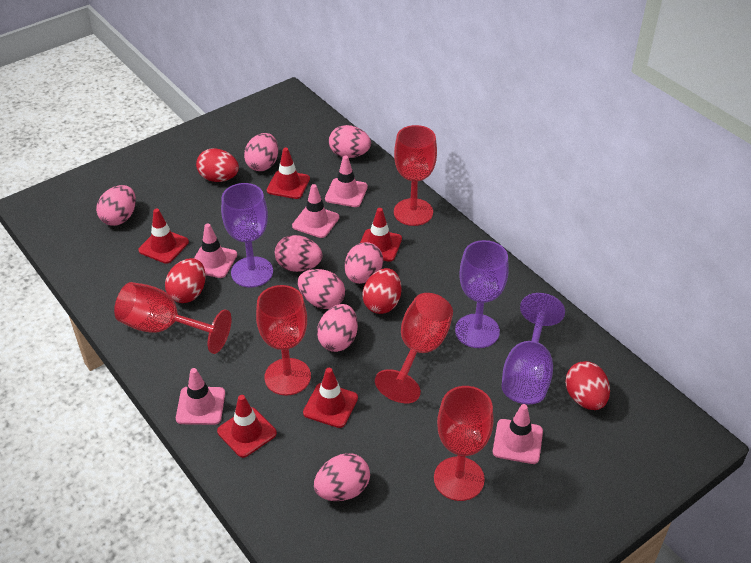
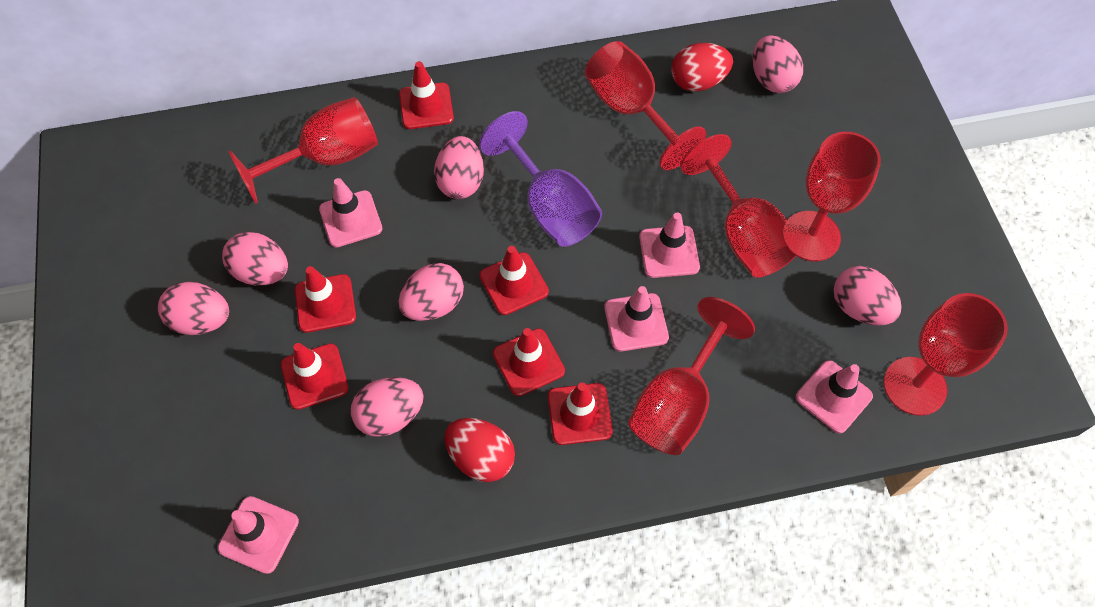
pink egg: [96,185,136,226] [244,133,278,171] [275,235,322,272] [298,269,345,309] [314,453,370,501] [317,304,358,352] [329,125,371,158] [345,242,383,284] = 8 -> [158,282,229,335] [222,232,288,285] [351,377,424,437] [399,263,464,321] [434,136,484,199] [753,35,803,93] [834,266,902,326] = 7
purple goblet: [221,183,273,287] [455,240,509,348] [501,293,565,404] = 3 -> [479,111,602,247] = 1
red egg: [165,258,206,303] [196,148,239,182] [362,268,401,314] [565,361,610,410] = 4 -> [445,418,515,482] [671,43,733,91] = 2
red goblet: [114,282,231,354] [256,285,311,396] [375,293,453,403] [394,125,437,226] [434,386,494,501] = 5 -> [228,97,378,204] [585,41,706,170] [628,297,755,455] [680,134,801,278] [787,132,881,261] [884,293,1008,416] = 6
red traffic cone: [138,208,189,264] [217,395,277,458] [267,148,310,199] [303,368,358,428] [360,208,402,262] = 5 -> [281,343,349,410] [295,266,356,333] [399,61,454,129] [479,246,549,315] [493,328,565,396] [548,382,613,445] = 6

